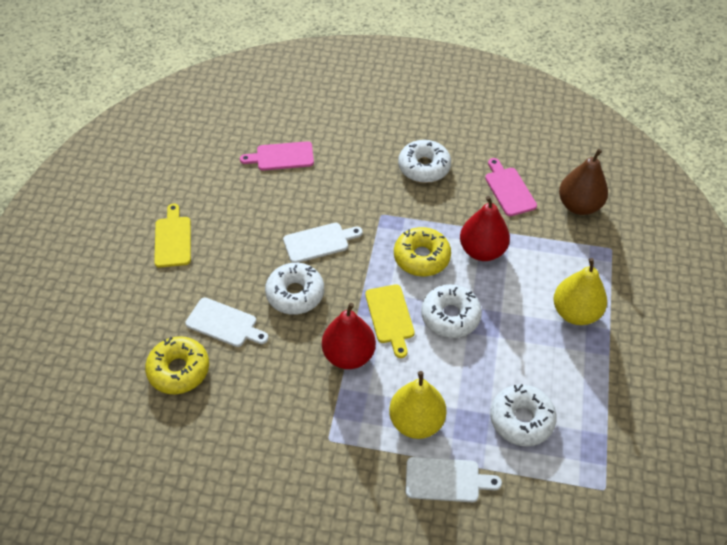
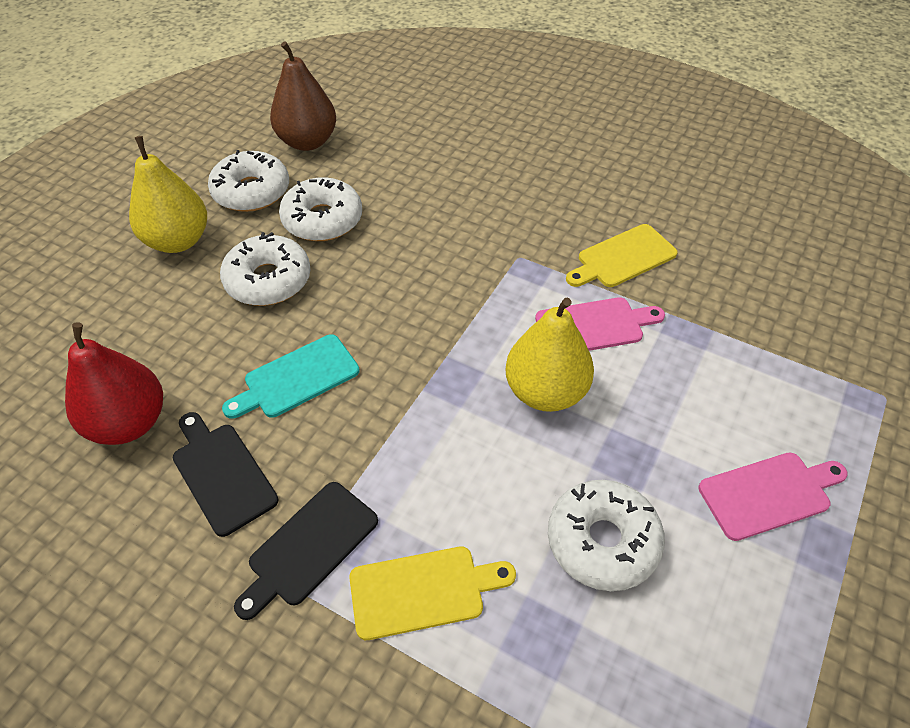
black cutting board: none = 0 -> [173,412,279,537] [234,482,378,620] = 2
red pear: [322,303,376,369] [460,196,510,261] = 2 -> [65,322,163,445] = 1
turquoise cutting board: none = 0 -> [222,334,359,419] = 1
white cutting board: [185,298,269,347] [283,223,363,263] [406,457,502,502] = 3 -> none = 0
yellow donut: [145,336,209,394] [394,227,451,276] = 2 -> none = 0

